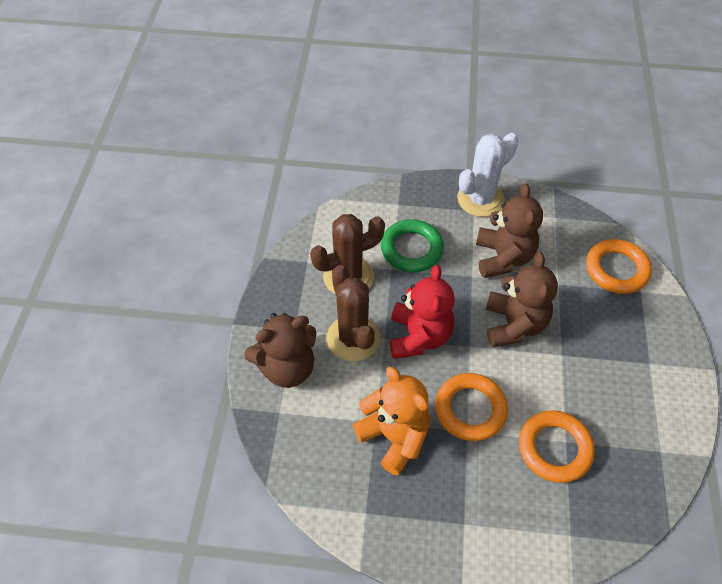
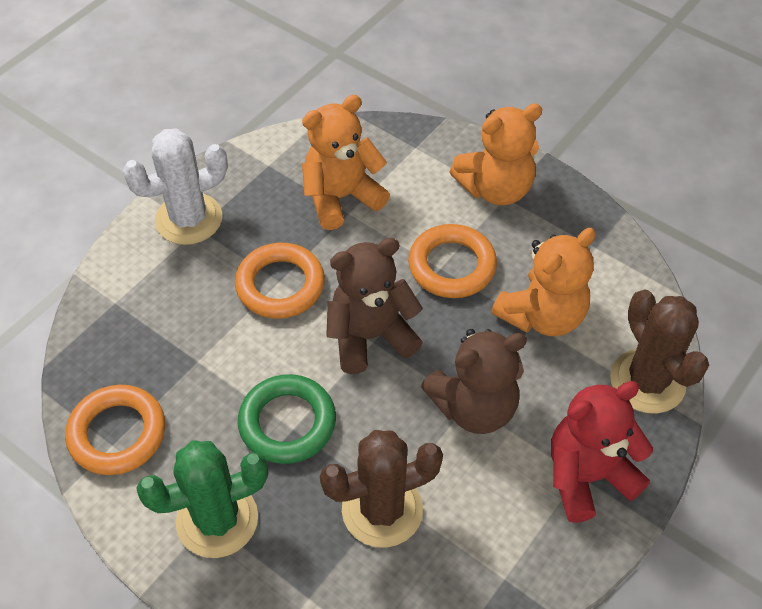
brown teddy bear: [244,313,317,388] [476,183,543,278] [486,252,558,348] = 3 -> [326,238,423,374] [421,329,527,434] = 2
green cactus: none = 0 -> [136,441,268,558] = 1
orange teddy bear: [353,367,430,475] = 1 -> [302,95,390,230] [450,103,542,206] [491,228,596,336] = 3

